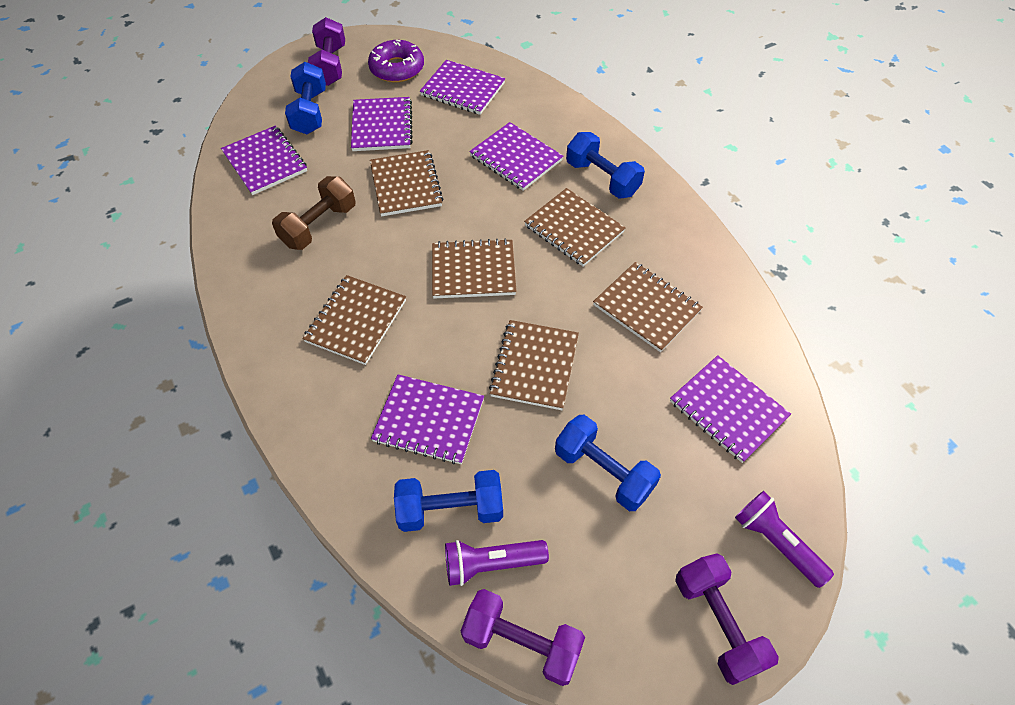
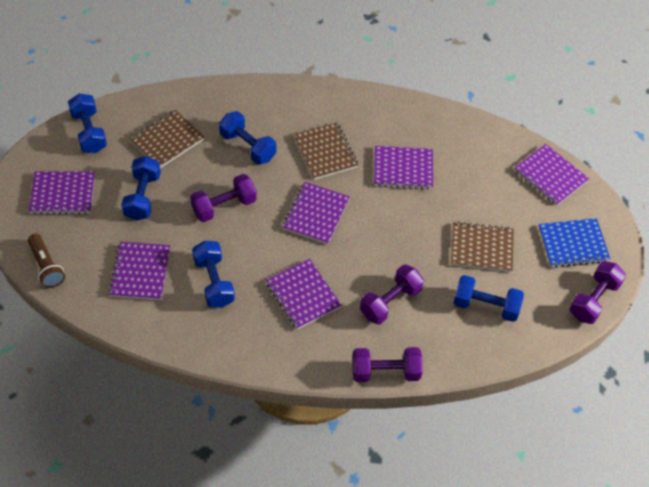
blue dumbbell: [285,62,326,134] [394,470,503,532] [555,414,661,511] [566,132,645,199] = 4 -> [68,93,107,153] [121,156,161,221] [192,241,235,308] [219,111,276,165] [453,275,524,322] = 5
blue notebook: none = 0 -> [539,218,611,268] = 1
brown dumbbell: [272,176,356,250] = 1 -> none = 0
brown flashlight: none = 0 -> [28,234,65,288] = 1
brown notebook: [303,275,406,365] [370,150,443,216] [432,238,517,298] [489,320,579,410] [524,188,626,267] [593,262,703,352] = 6 -> [130,110,204,168] [294,122,358,180] [451,221,514,272] = 3
purple donut: [368,40,424,82] = 1 -> none = 0
purple dumbbell: [308,17,345,86] [461,589,585,686] [675,553,779,685] = 3 -> [190,174,257,222] [352,347,423,382] [360,264,424,324] [570,261,626,324] = 4
purple flashlight: [445,540,549,586] [735,491,834,588] = 2 -> none = 0

